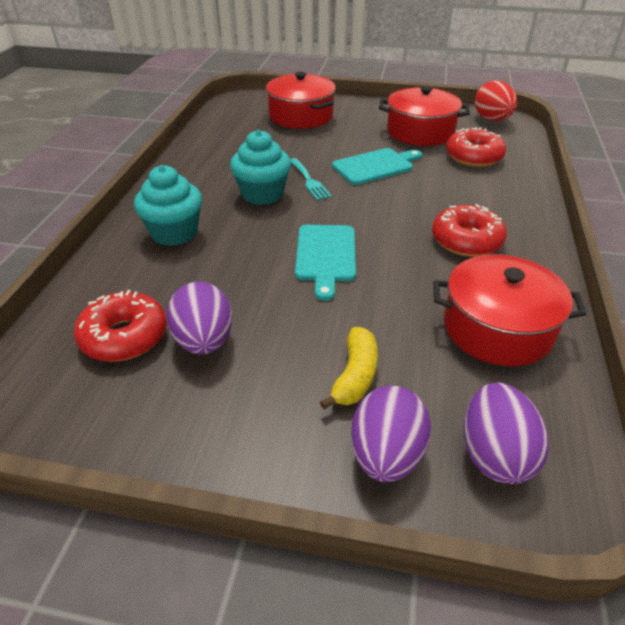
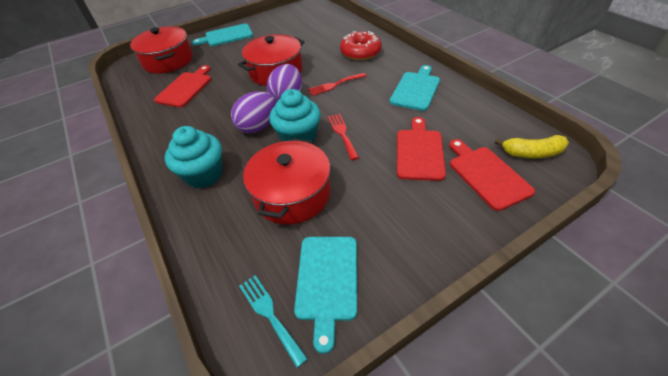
purple egg: [167,282,232,354] [351,385,431,482] [464,383,549,484] = 3 -> [231,91,276,133] [267,64,302,102] = 2
red cutting board: none = 0 -> [154,65,211,108] [397,117,446,181] [449,139,535,211] = 3
red donut: [74,290,167,362] [432,204,507,257] [446,127,506,167] = 3 -> [340,31,382,60] = 1
red egg: [475,80,517,121] = 1 -> none = 0
red fork: none = 0 -> [308,73,366,96] [328,114,359,160] = 2
turquoise cutting board: [295,225,356,301] [332,148,422,185] = 2 -> [192,23,253,46] [294,237,357,354] [390,65,440,111] = 3

